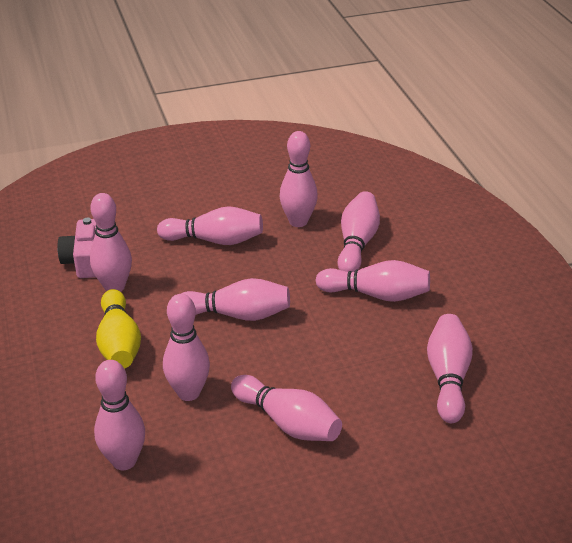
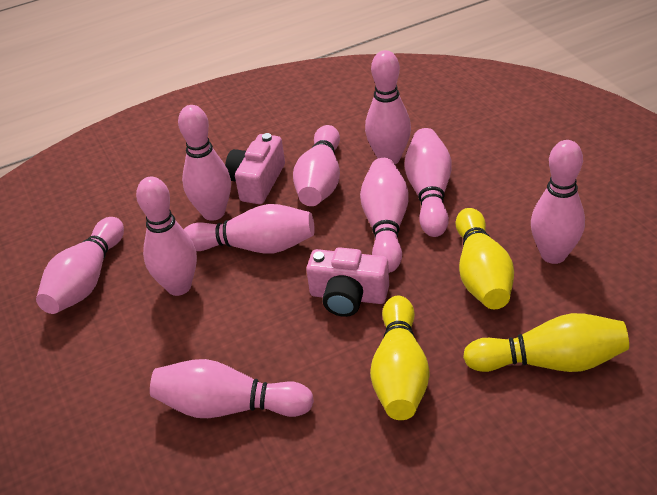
pink camera: [57,218,96,278] = 1 -> [225,133,285,204] [306,247,389,317] = 2
yellow bowling pin: [96,289,141,369] = 1 -> [370,296,429,420] [456,208,514,309] [463,313,629,372] = 3

